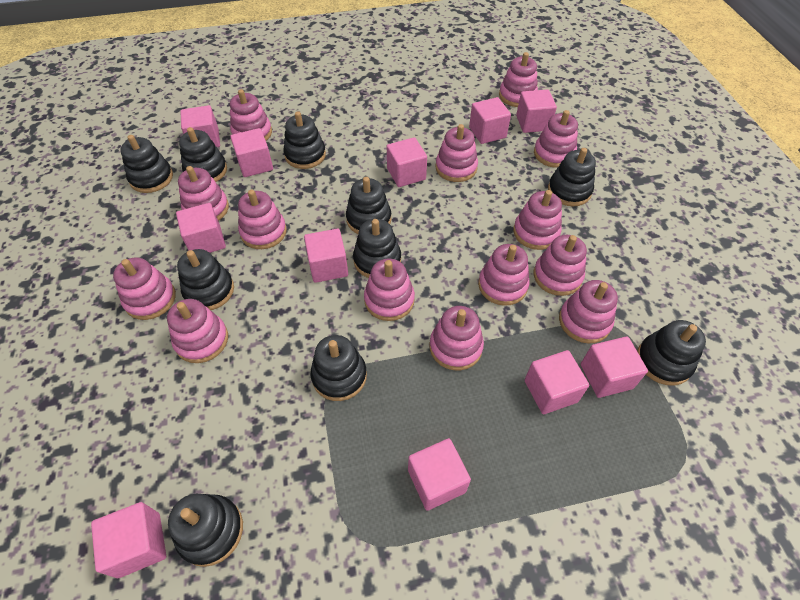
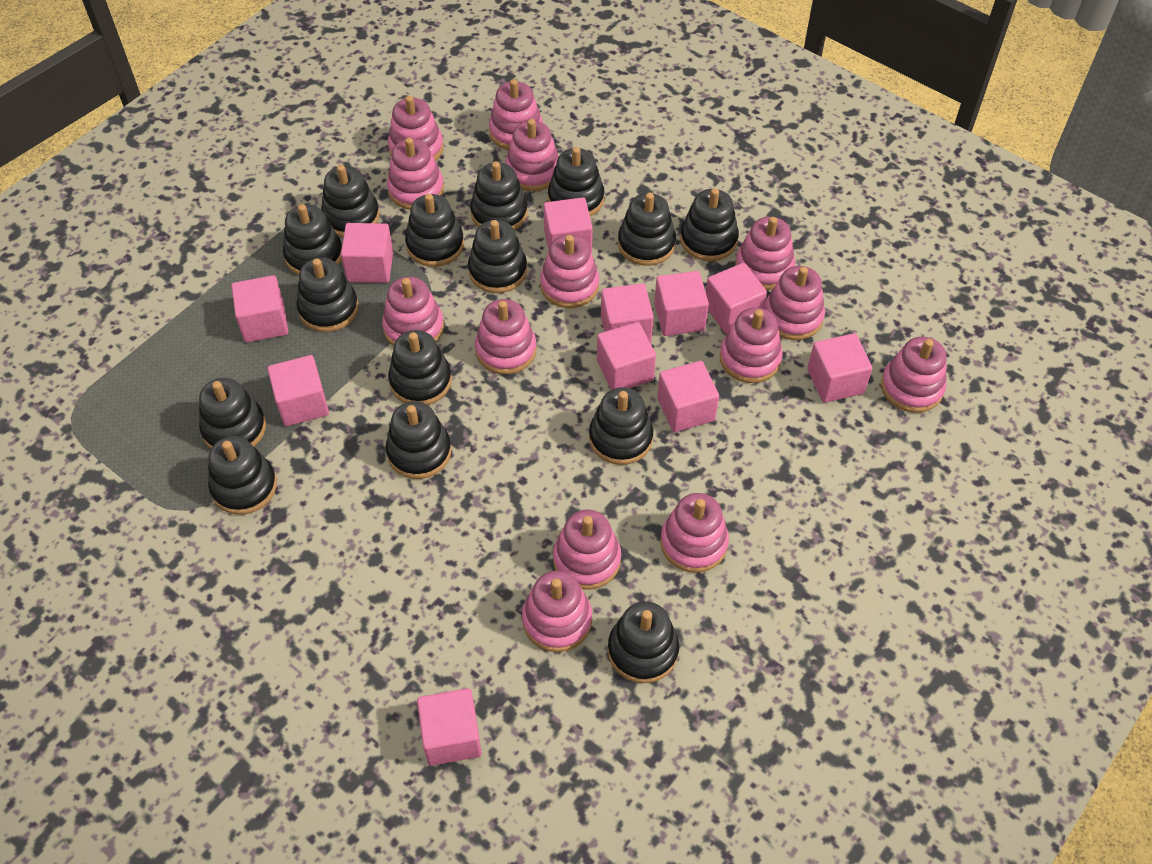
black stacking toy: [120,135,173,193] [168,494,243,567] [177,249,234,310] [179,127,227,182] [283,111,326,169] [310,335,367,401] [346,177,391,234] [353,219,401,278] [548,148,596,206] [637,320,706,386] = 10 -> [199,378,266,449] [208,436,277,515] [283,204,342,275] [296,258,358,332] [321,165,380,237] [386,401,451,479] [388,330,452,405] [405,194,464,267] [468,220,527,293] [470,161,528,231] [548,147,605,216] [589,387,653,465] [608,601,679,683] [618,193,676,266] [680,188,739,261] = 15

